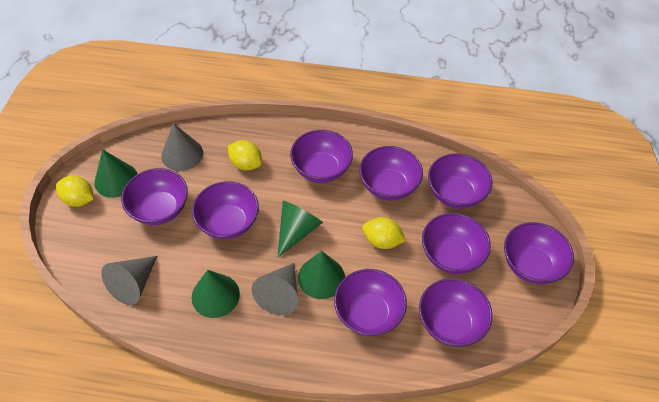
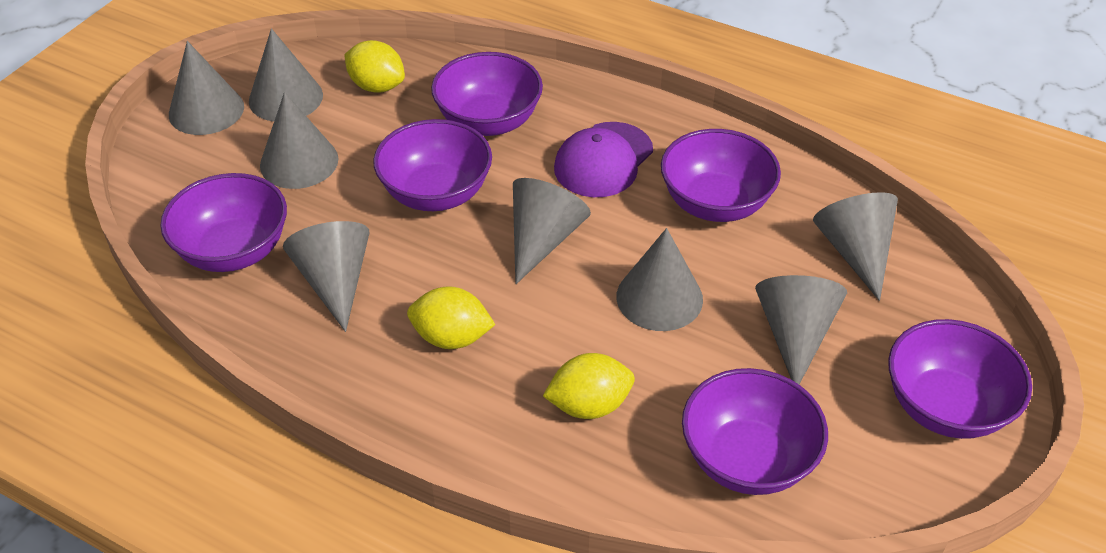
green cone: [94,149,137,198] [192,270,240,318] [277,200,323,258] [298,251,345,299] = 4 -> none = 0
grey cone: [101,256,157,305] [161,123,203,171] [252,263,298,315] = 3 -> [169,41,244,135] [249,28,323,122] [260,92,338,189] [283,221,369,332] [513,178,591,284] [616,228,703,331] [755,275,847,385] [813,192,898,301] = 8
purple bowl: [121,168,188,225] [192,181,259,240] [290,130,353,183] [334,269,407,336] [359,146,423,201] [419,278,493,347] [422,213,491,274] [428,154,492,209] [504,222,574,284] = 9 -> [160,173,287,272] [373,119,492,211] [431,52,543,136] [661,129,781,222] [682,368,828,495] [888,319,1032,439] = 6
purple cap: none = 0 -> [554,122,653,197] = 1

